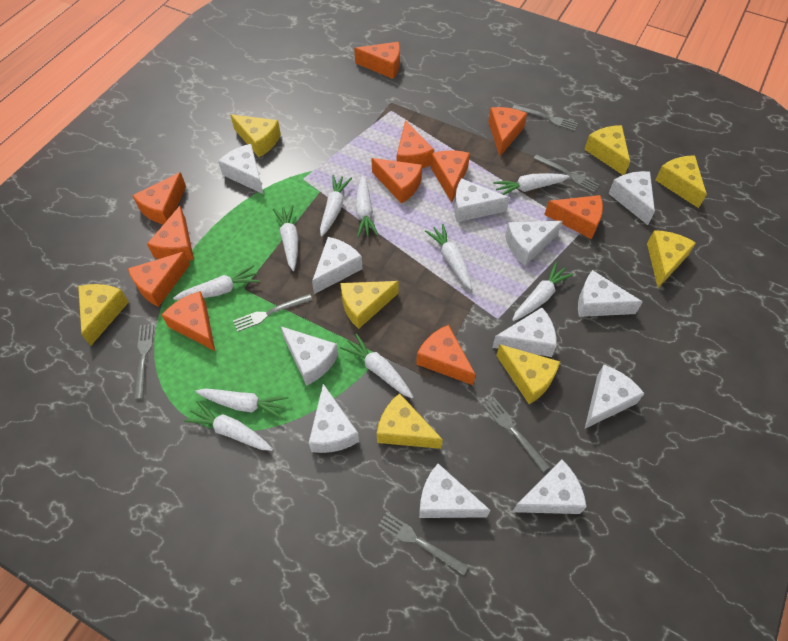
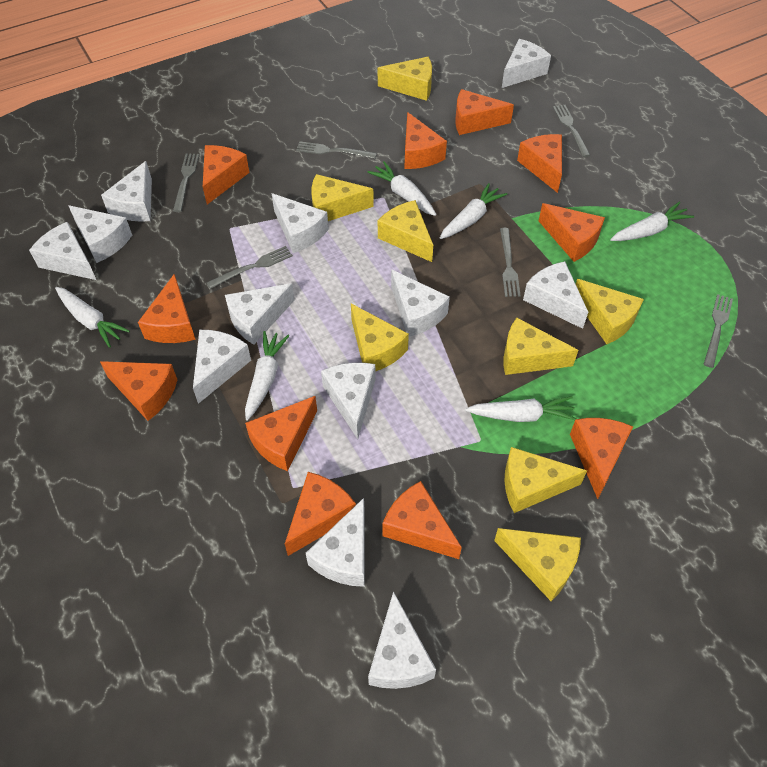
white carrot: [173,265,260,300] [184,401,273,451] [195,388,289,419] [273,205,298,271] [320,175,352,236] [340,333,413,398] [355,175,378,237] [425,224,472,289] [493,173,570,195] [512,262,574,321] = 10 -> [55,287,130,348] [245,331,289,421] [367,161,437,216] [440,183,507,239] [465,396,576,422] [610,202,694,241] = 6

